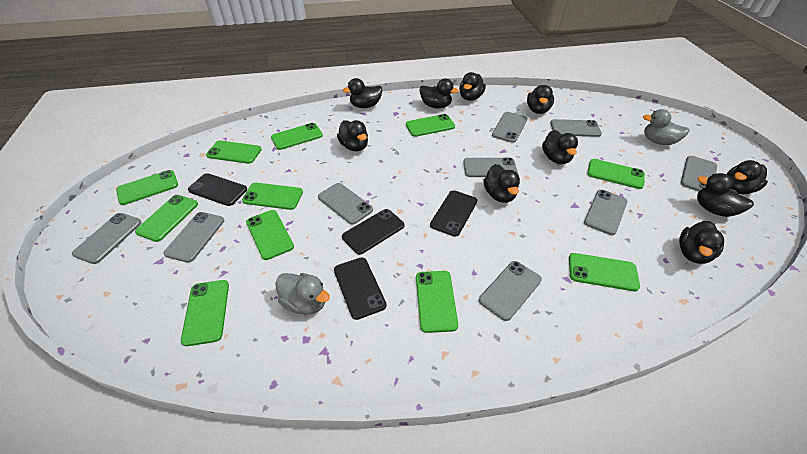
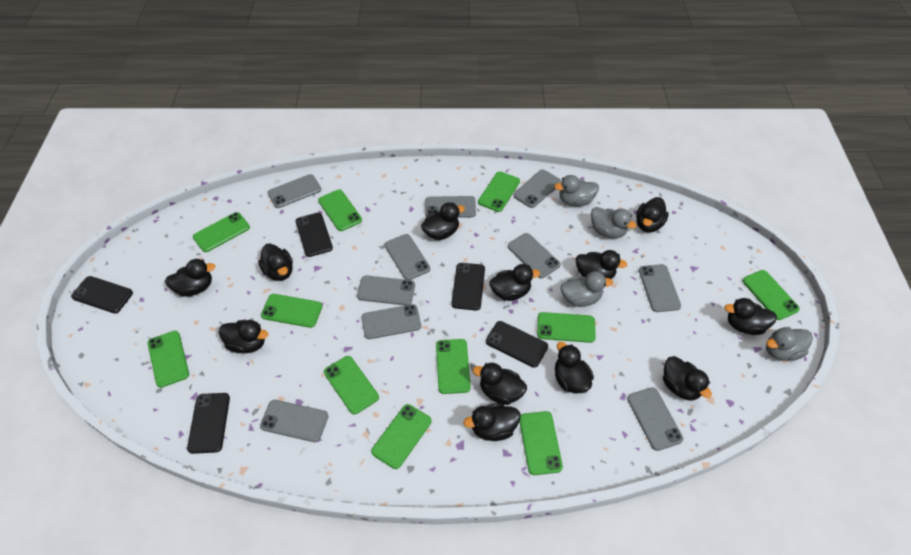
black duck: [337,120,368,151] [343,78,382,108] [419,79,459,109] [459,72,486,101] [483,164,520,203] [527,85,554,114] [542,130,578,164] [679,221,724,264] [697,173,754,217] [726,160,768,194] = 10 -> [165,259,215,297] [219,320,268,353] [258,244,293,281] [421,202,465,240] [464,403,520,441] [473,363,527,405] [489,264,540,301] [555,342,594,393] [576,250,627,279] [636,197,669,232] [663,356,712,401] [724,298,777,335] = 12
black phone: [188,173,247,206] [334,257,387,320] [342,209,404,255] [430,191,477,237] = 4 -> [71,276,133,313] [187,393,230,454] [295,213,333,257] [451,263,485,310] [486,321,548,368] = 5
grey duck: [275,273,330,315] [643,109,690,145] = 2 -> [554,175,599,206] [561,271,613,307] [591,207,637,238] [766,327,813,361] = 4
grey phone: [72,213,142,264] [163,212,224,263] [318,183,373,225] [463,158,518,177] [479,261,542,321] [492,112,527,143] [550,119,602,137] [584,190,628,235] [681,156,717,191] = 9 -> [260,400,328,442] [267,174,321,208] [357,275,415,306] [361,304,421,339] [385,234,430,280] [425,196,476,218] [508,233,560,278] [513,169,561,208] [627,387,683,451] [639,264,681,312] = 10

